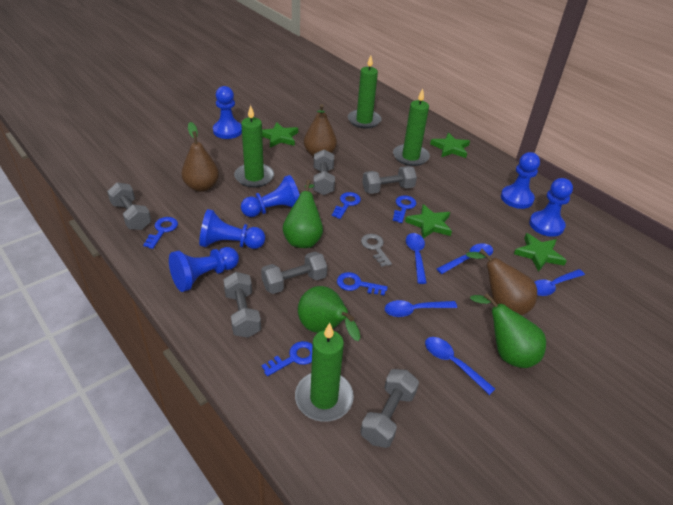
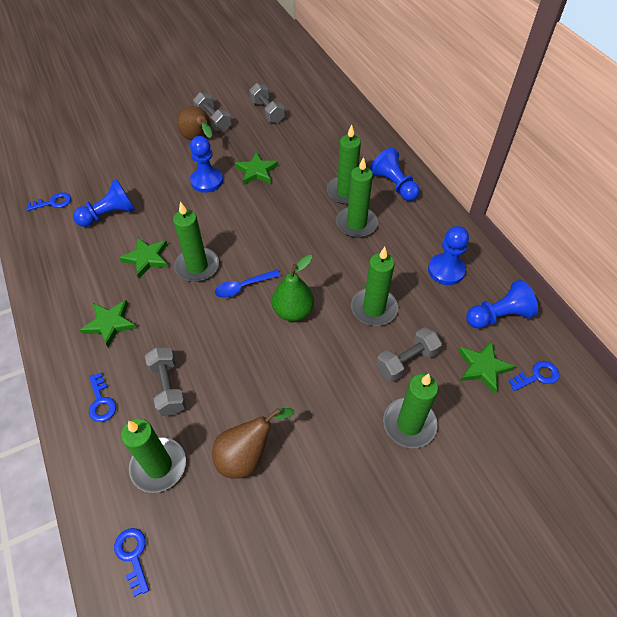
blue key: [143,217,178,249] [262,341,313,376] [332,192,361,219] [337,272,388,295] [393,195,416,223] = 5 -> [26,192,71,211] [89,373,116,422] [114,528,149,597] [508,361,559,391] = 4
blue pawn: [169,247,239,292] [199,209,265,249] [213,86,242,139] [241,175,300,217] [501,152,540,209] [529,178,573,237] = 6 -> [73,179,135,227] [190,136,223,193] [370,148,420,201] [428,226,469,285] [466,280,538,329] = 5
blue spoon: [385,300,457,317] [406,233,427,284] [425,337,495,395] [437,243,493,274] [534,269,585,296] = 5 -> [215,270,281,298] = 1
brown pear: [181,122,219,192] [304,104,337,157] [466,249,537,315] = 3 -> [177,106,212,141] [212,408,294,479] = 2
green candle: [234,105,274,188] [295,323,354,422] [348,55,381,129] [393,89,430,166] = 4 -> [121,419,186,493] [173,202,219,282] [327,125,361,205] [336,157,378,238] [351,247,398,326] [383,374,438,448] = 6
green pear: [283,180,323,248] [298,286,360,341] [470,293,546,368] = 3 -> [272,255,314,321] = 1
grey dumbbell: [107,182,151,230] [223,272,261,338] [261,252,327,294] [313,149,335,195] [361,369,419,448] [362,166,417,194] = 6 -> [145,347,186,416] [193,92,232,132] [249,83,285,123] [376,327,442,382] = 4
grey key: [361,234,392,267] = 1 -> none = 0

